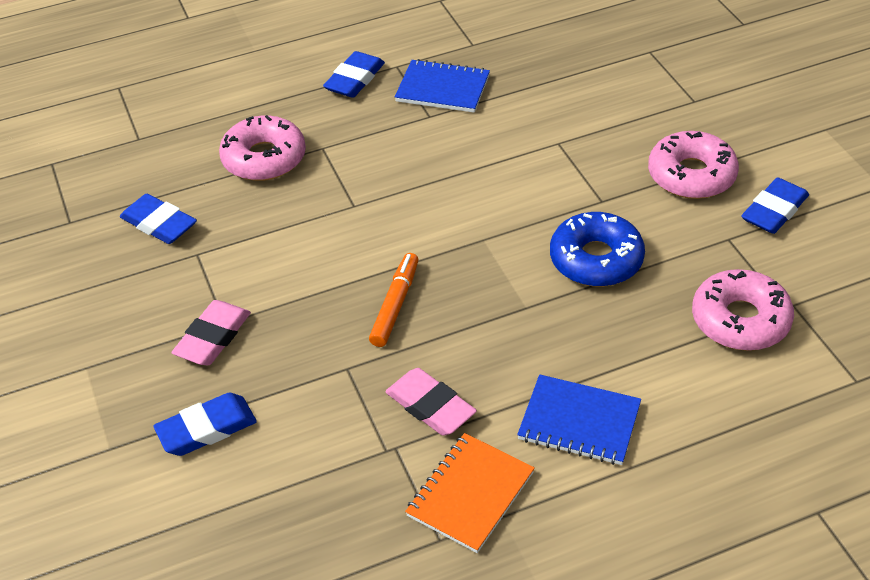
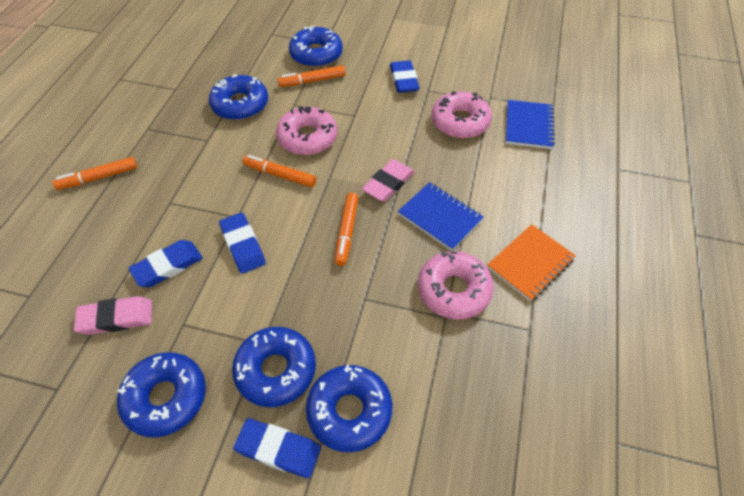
blue donut: [550,212,645,287] = 1 -> [117,352,206,437] [209,74,268,120] [232,327,316,407] [289,26,343,67] [306,365,392,452] = 5
orange marker: [369,253,418,347] = 1 -> [52,157,137,190] [243,155,316,187] [278,65,346,87] [335,192,359,266] = 4

